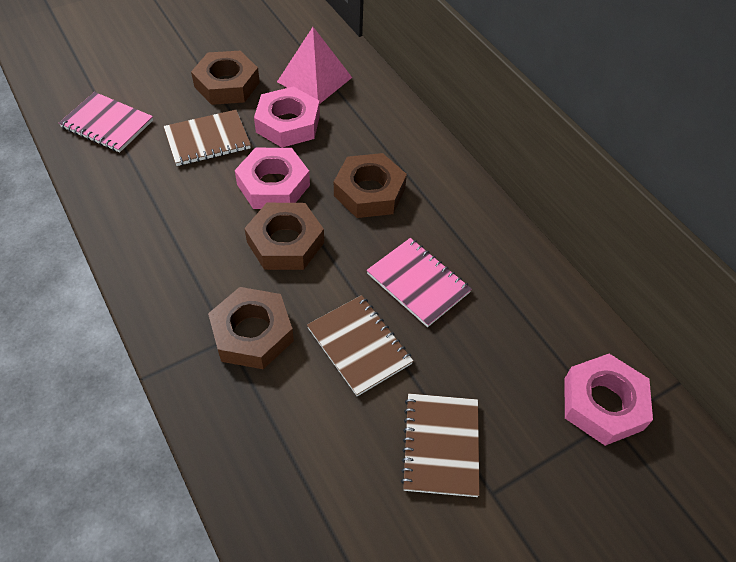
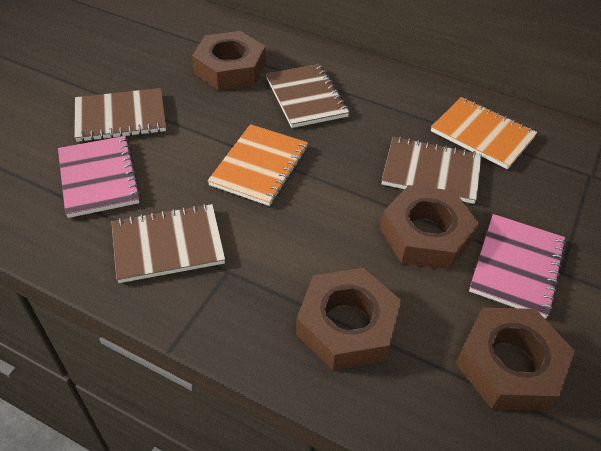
brown notebook: [164,110,251,166] [307,295,413,396] [401,393,480,497] = 3 -> [74,88,166,142] [111,204,225,283] [266,64,350,128] [382,136,482,204] = 4
orange notebook: none = 0 -> [208,124,308,206] [431,97,538,169] = 2
pink nut: [235,148,310,209] [254,87,320,148] [564,354,653,446] = 3 -> none = 0
pink pyramid: [277,27,352,103] = 1 -> none = 0

